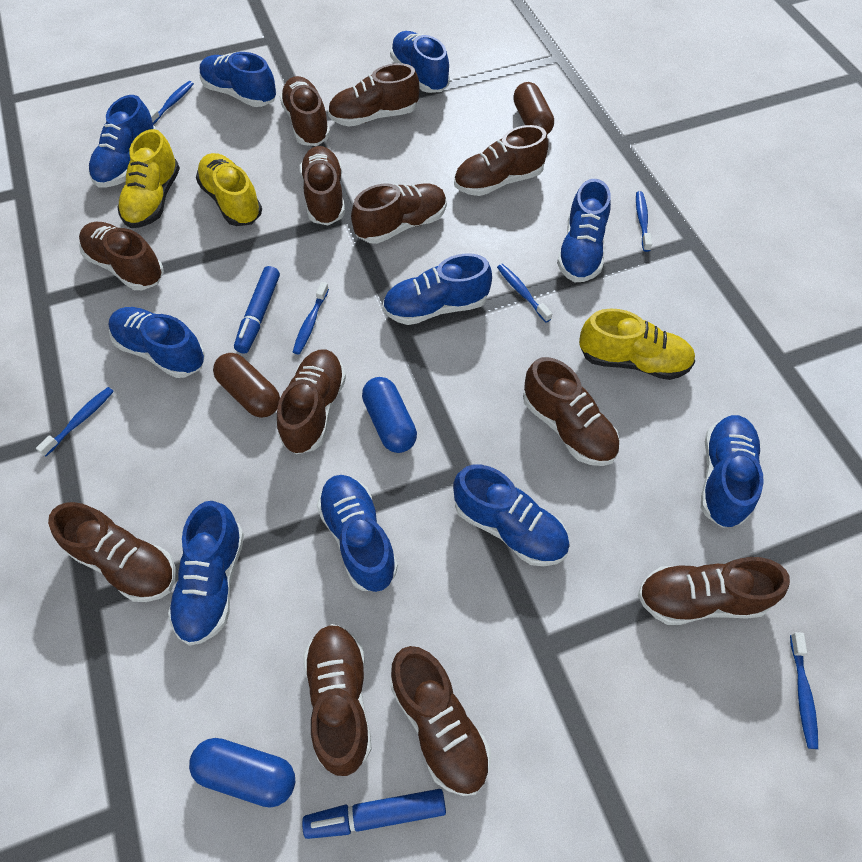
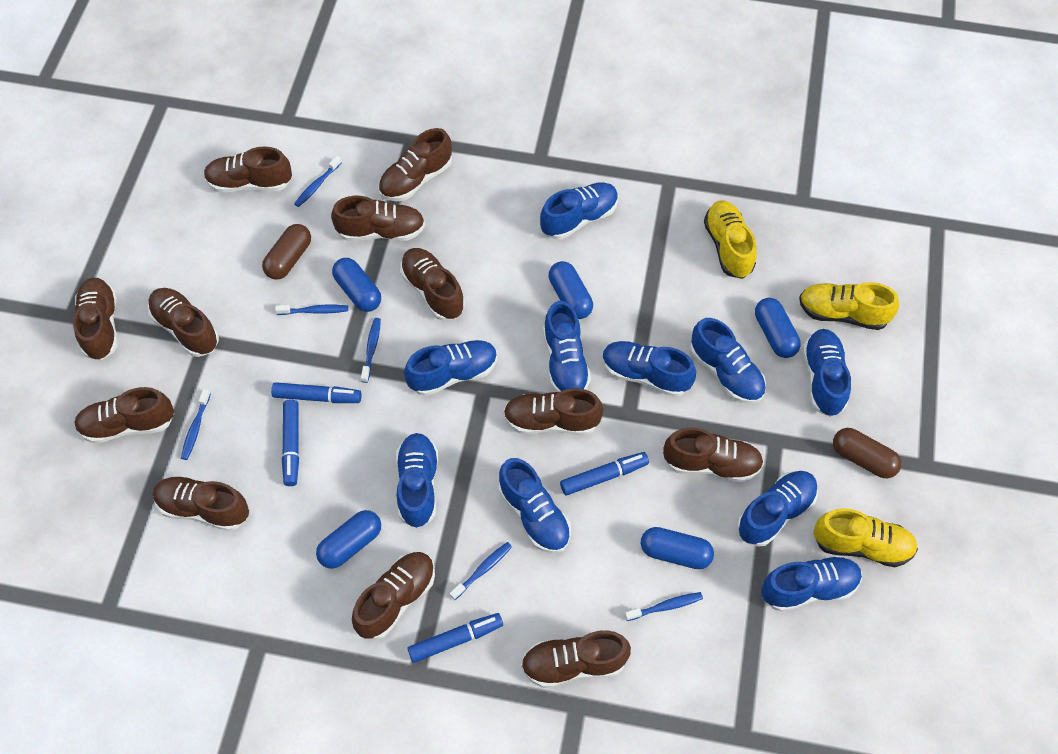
blue capsule: [189,738,295,808] [362,377,417,453] = 2 -> [316,510,381,569] [332,258,381,312] [549,261,593,319] [641,527,714,569] [755,298,801,358] = 5
blue marker: [234,266,280,354] [302,789,446,839] = 2 -> [271,382,362,403] [282,399,299,486] [407,613,503,663] [560,452,649,496] = 4

